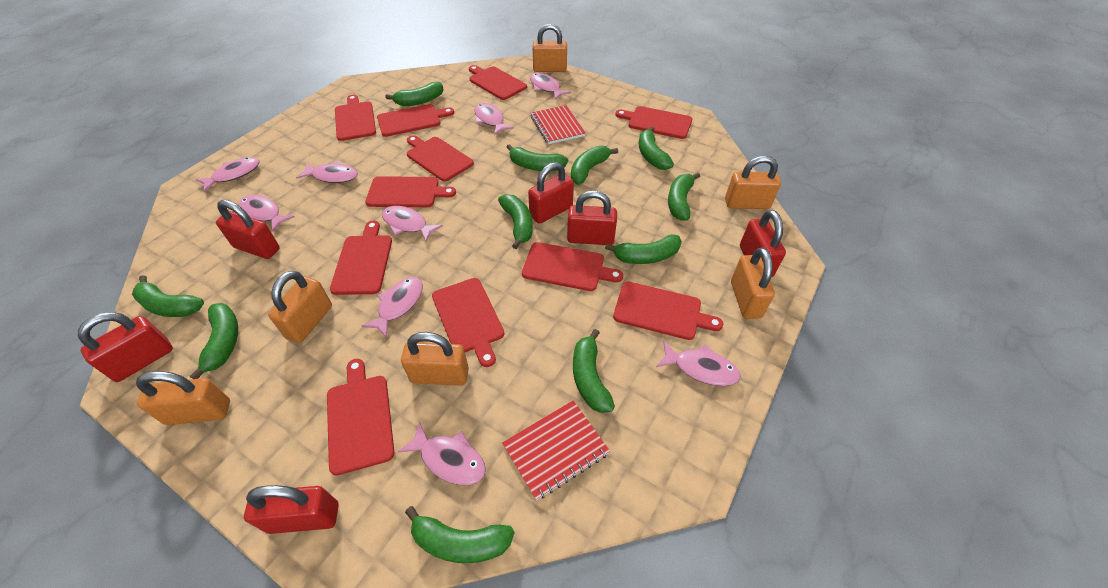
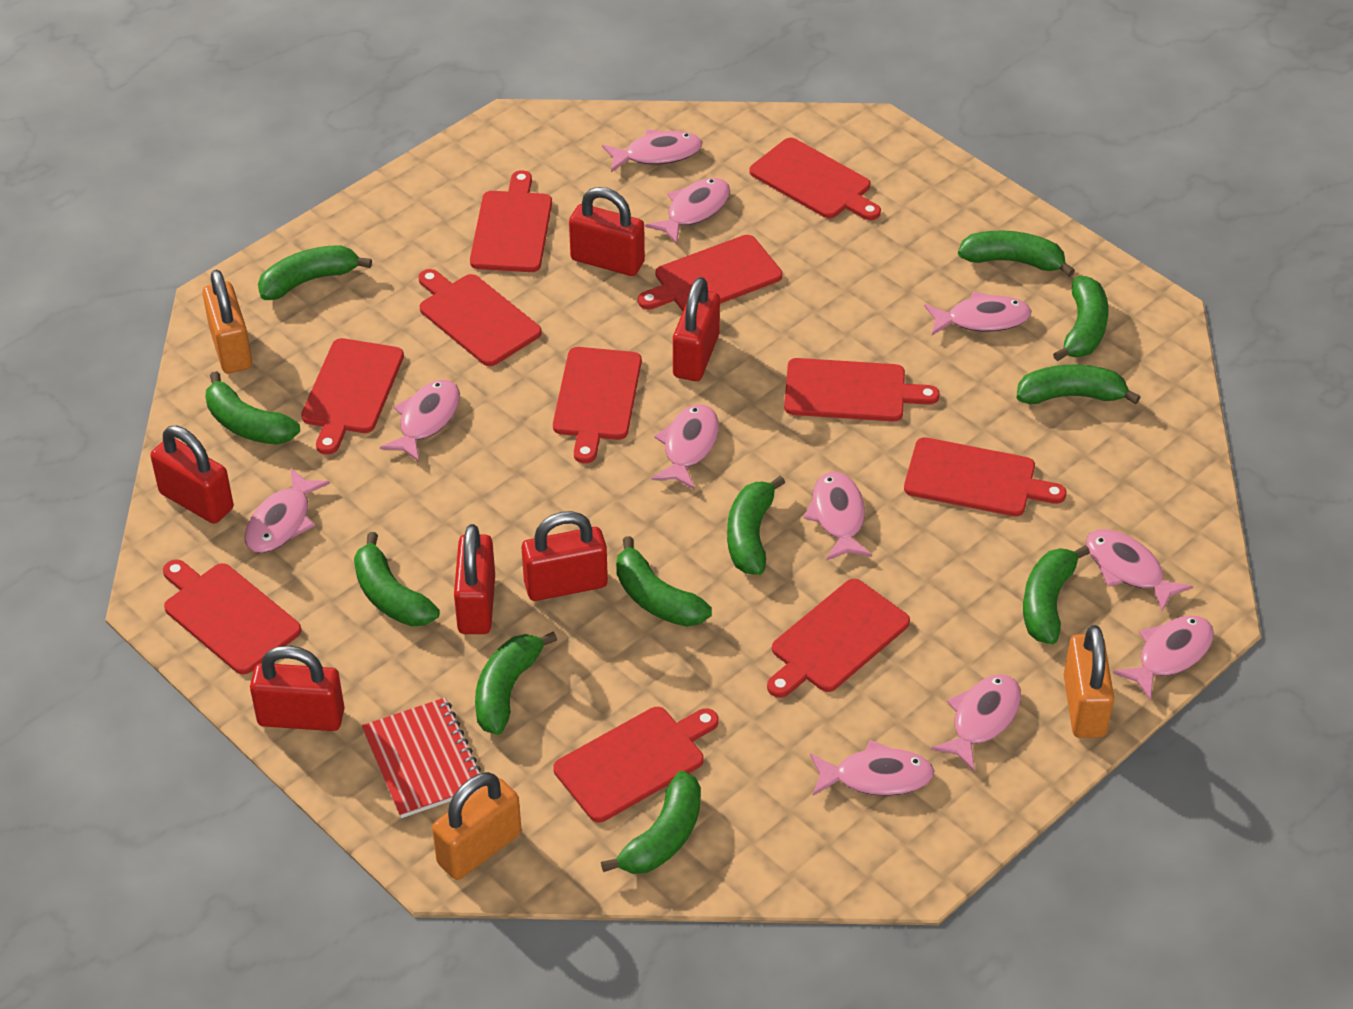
orange padlock: [136,371,230,425] [268,271,332,343] [401,332,469,385] [532,24,567,72] [725,156,781,209] [731,248,775,319] = 6 -> [202,270,252,373] [432,772,521,880] [1064,625,1114,738] = 3
pink fish: [195,157,259,192] [239,195,294,232] [296,161,358,183] [361,277,423,338] [382,206,443,242] [398,421,486,485] [475,103,514,135] [530,73,571,100] [656,341,741,386] = 9 -> [245,469,330,553] [380,380,460,462] [602,129,702,172] [645,178,730,244] [652,404,719,490] [803,471,872,561] [810,740,934,796] [924,291,1031,335] [931,674,1021,771] [1086,529,1193,612] [1113,615,1214,700] = 11
red notebook: [502,400,610,500] [531,105,586,144] = 2 -> [362,697,481,818] = 1

